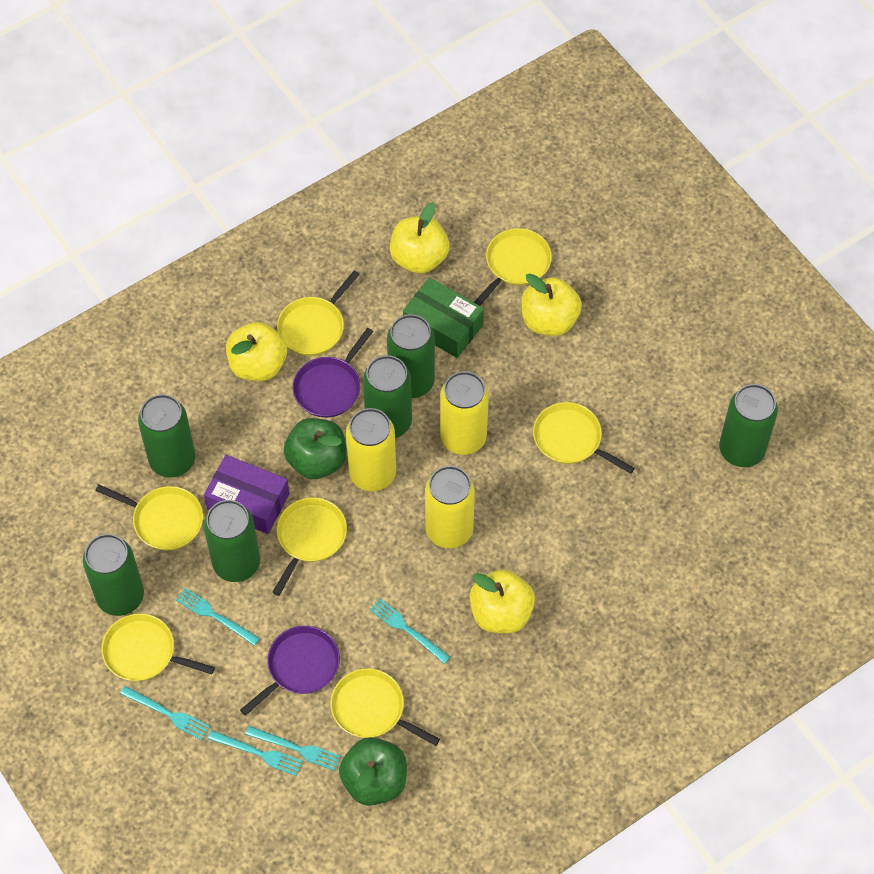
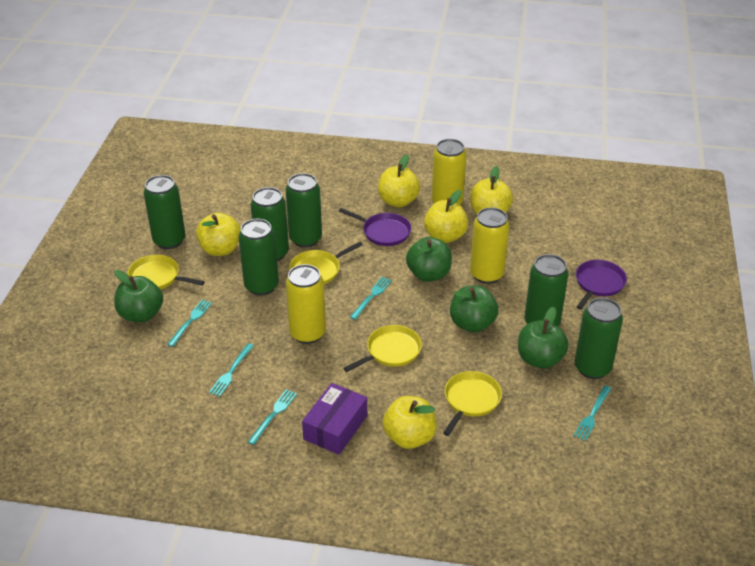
green apple: [284,418,347,479] [339,737,407,806] = 2 -> [114,270,163,322] [406,237,452,282] [450,285,499,333] [518,307,569,369] = 4
green box: [403,277,484,358] = 1 -> none = 0
yellow apple: [226,322,287,381] [390,202,449,274] [469,570,535,634] [521,273,582,336] = 4 -> [196,213,241,256] [378,155,420,207] [383,396,437,449] [424,190,468,243] [470,166,513,214] = 5
yellow pan: [95,485,203,550] [101,613,215,681] [272,497,347,596] [277,270,360,356] [330,668,440,746] [474,228,552,306] [533,402,635,474] = 7 -> [128,255,204,290] [289,242,363,284] [344,325,422,372] [443,371,502,436] = 4

